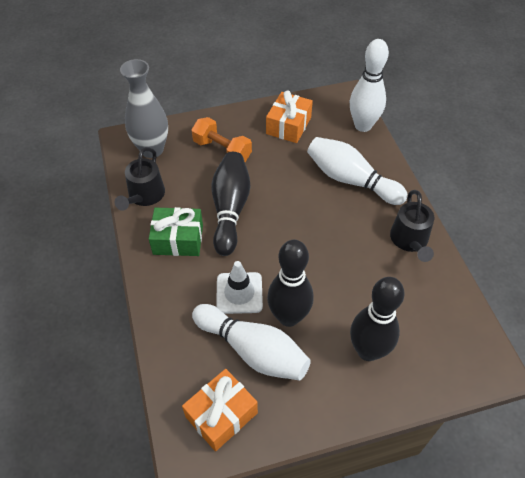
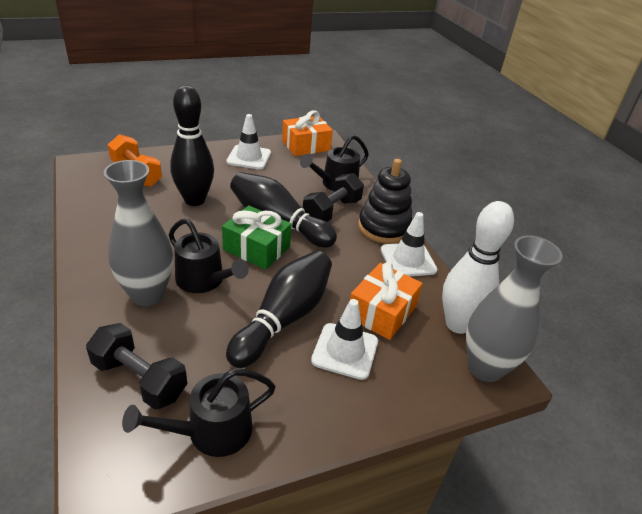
black dumbbell: none = 0 -> [86,323,187,409] [303,173,364,222] = 2
black stacking toy: none = 0 -> [358,159,413,244] = 1
black watering can: [115,147,165,211] [390,190,434,262] = 2 -> [122,368,276,457] [169,219,249,293] [300,135,369,191] = 3
grey vase: [120,59,168,158] = 1 -> [104,160,173,306] [466,235,563,382] = 2
white bowling pin: [192,304,311,381] [307,137,408,205] [350,39,389,132] = 3 -> [442,201,514,334] = 1
white traffic cone: [216,261,263,314] = 1 -> [226,114,271,169] [311,299,378,380] [381,212,438,276] = 3

